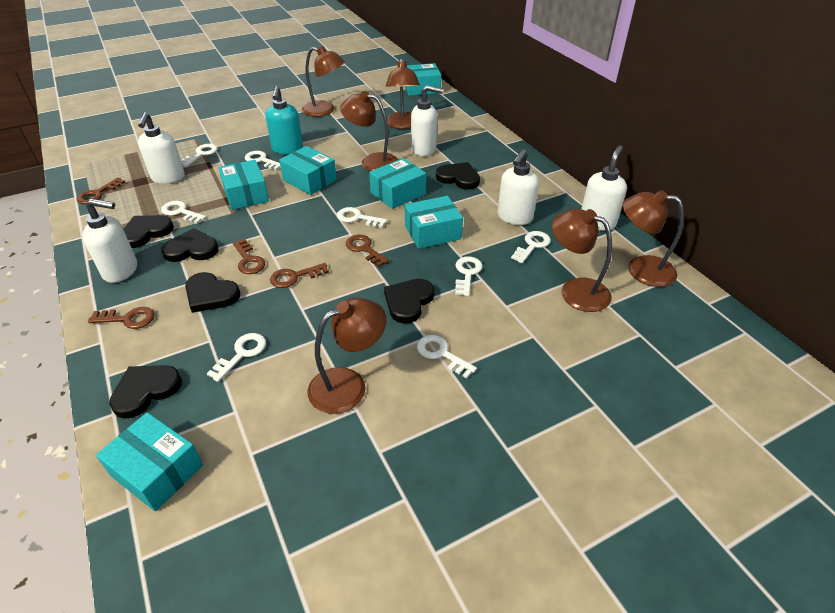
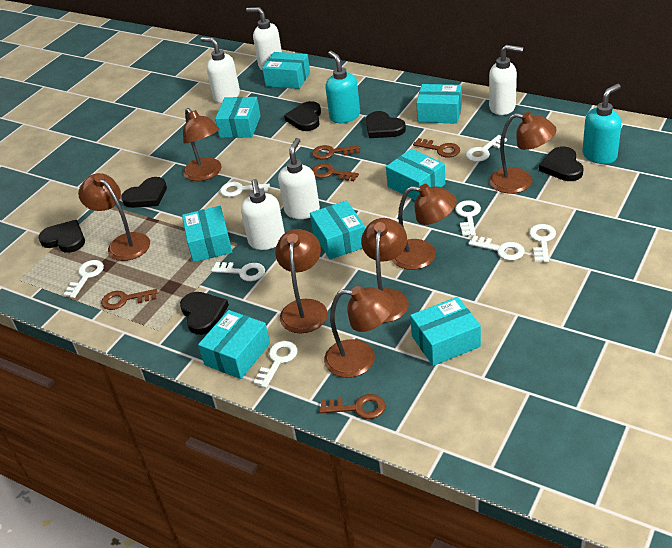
brown lamp: [302,46,345,117] [308,298,386,414] [340,91,398,172] [386,58,420,129] [552,209,612,312] [622,190,684,287] = 6 -> [78,173,150,261] [183,108,222,181] [275,229,327,333] [324,286,394,378] [361,218,409,323] [392,184,457,270] [489,112,557,194] = 7
turquoise box: [96,412,203,511] [218,160,269,210] [279,146,337,195] [369,158,426,209] [405,63,441,96] [405,196,463,249] = 6 -> [182,206,232,262] [198,310,270,379] [215,97,261,138] [262,52,310,89] [310,201,365,259] [386,149,446,201] [410,297,481,366] [416,84,462,124] = 8
turquoise soap dispenser: [266,86,303,154] = 1 -> [325,51,360,123] [582,84,621,164] = 2

